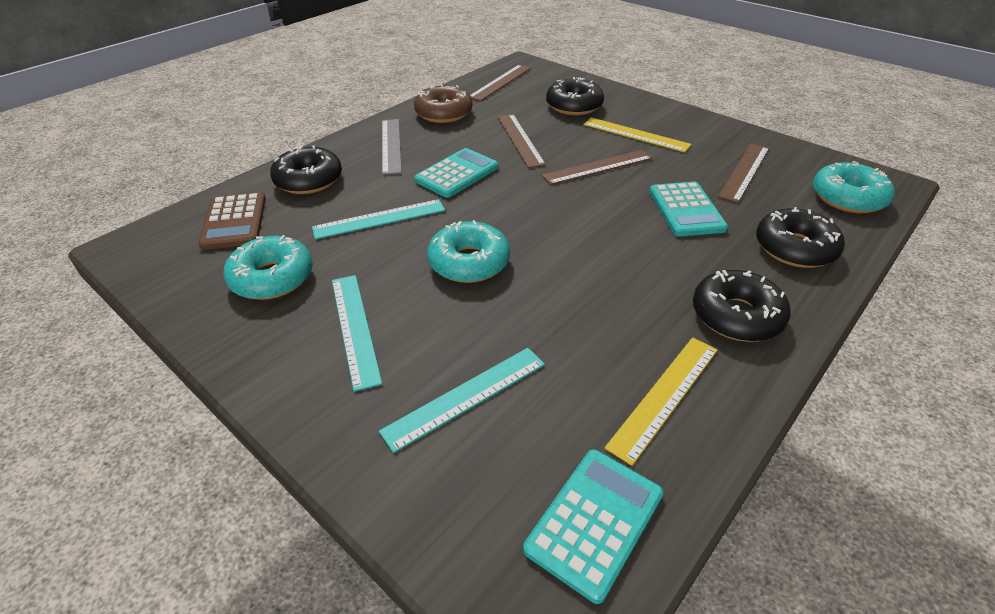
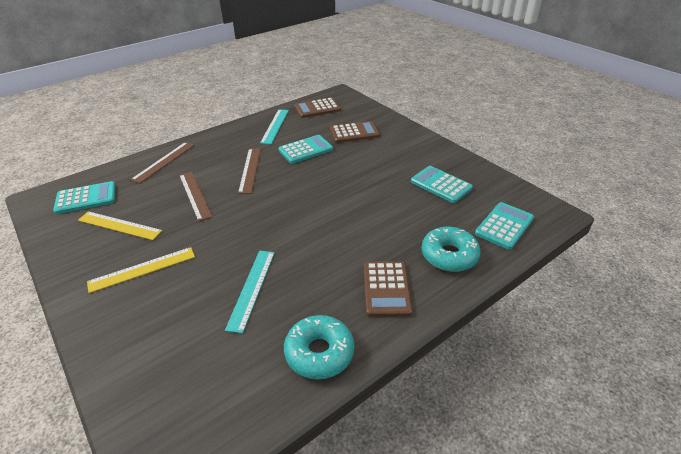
black donut: [270,145,342,194] [546,77,604,115] [693,270,791,342] [756,207,845,268] = 4 -> none = 0
brown calculator: [198,192,266,250] = 1 -> [294,98,341,118] [330,121,380,143] [364,261,412,317] = 3
brown donut: [414,84,473,123] = 1 -> none = 0
brown ruler: [470,65,531,101] [497,114,546,168] [542,150,652,185] [718,144,769,203] = 4 -> [130,142,194,183] [179,172,213,222] [238,148,261,194] = 3
grey ruler: [382,119,402,175] = 1 -> none = 0
turquoise calculator: [414,148,498,198] [523,450,663,604] [649,182,728,237] = 3 -> [53,181,116,214] [278,135,333,164] [411,166,473,203] [475,202,534,250] = 4
turquoise donut: [223,235,313,300] [427,220,510,283] [813,161,894,213] = 3 -> [284,315,354,380] [421,227,481,272] = 2
turquoise ruler: [312,199,445,239] [332,275,382,392] [379,348,545,453] = 3 -> [225,251,275,334] [260,109,289,144] = 2

